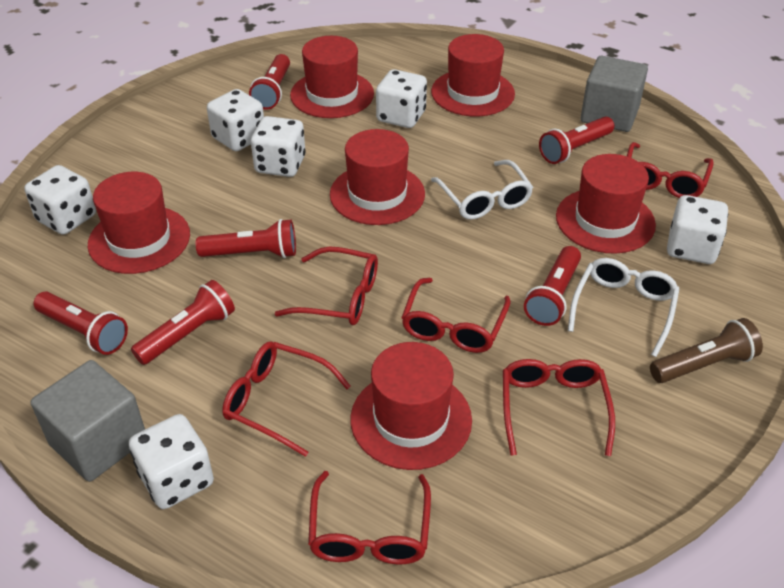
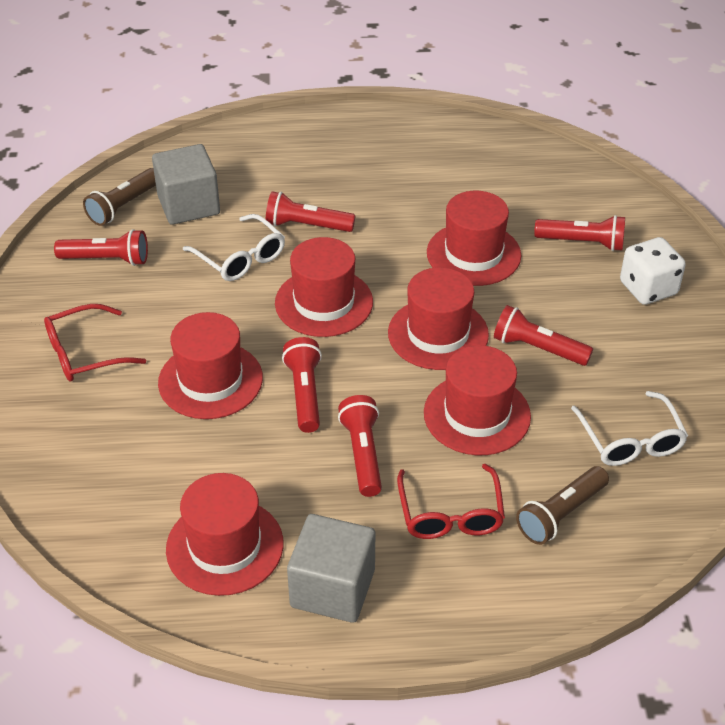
brown flashlight: [650,318,763,383] = 1 -> [83,168,156,226] [516,466,609,545] = 2
red glasses: [222,341,351,457] [275,247,378,325] [308,471,431,565] [401,278,511,353] [503,359,615,456] [627,142,714,198] = 6 -> [44,304,146,381] [397,464,505,539] = 2
white dice: [24,165,96,235] [129,414,214,509] [207,89,264,151] [251,116,306,177] [376,69,427,128] [667,195,728,264] = 6 -> [620,237,686,305] = 1

